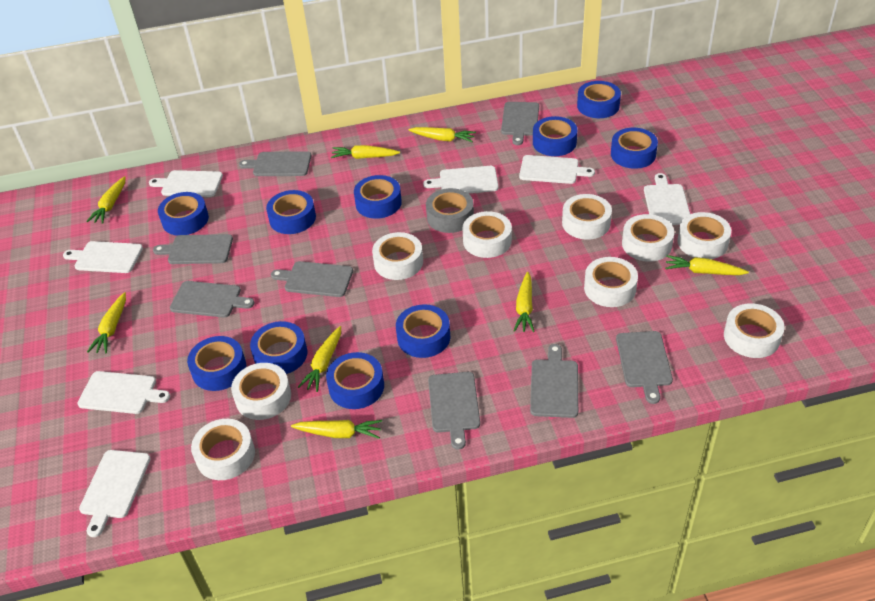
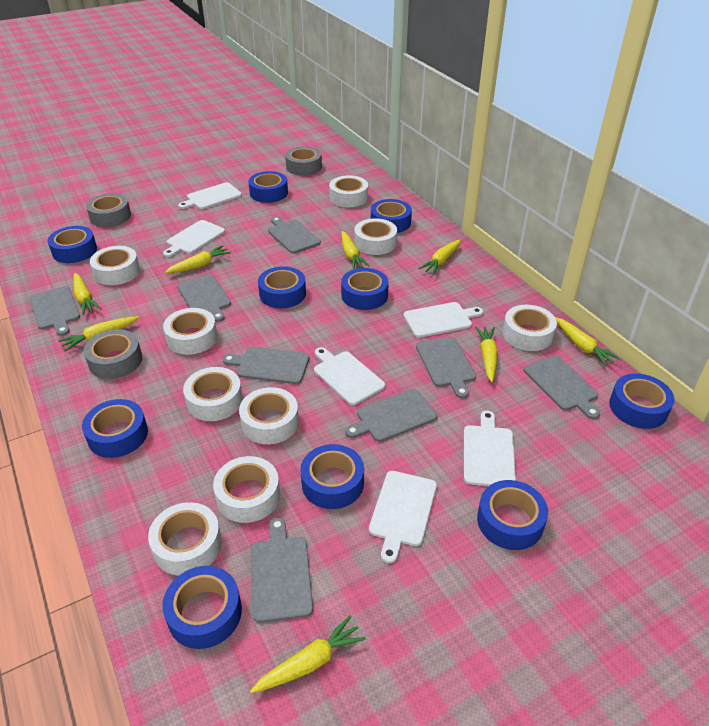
grey tape: [426,188,474,233] = 1 -> [84,329,142,379] [86,193,131,227] [285,146,322,176] = 3
white cutting board: [63,241,143,273] [77,371,170,414] [79,450,151,537] [149,170,223,197] [423,166,499,193] [519,155,595,184] [644,173,690,225] = 7 -> [163,220,225,257] [178,182,242,209] [314,347,385,405] [369,471,437,563] [403,302,483,338] [464,411,516,486] = 6

